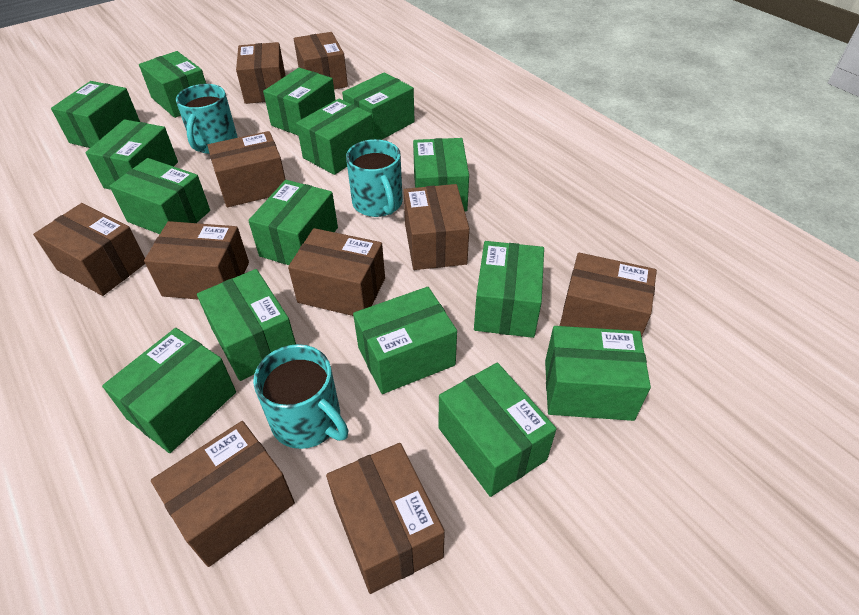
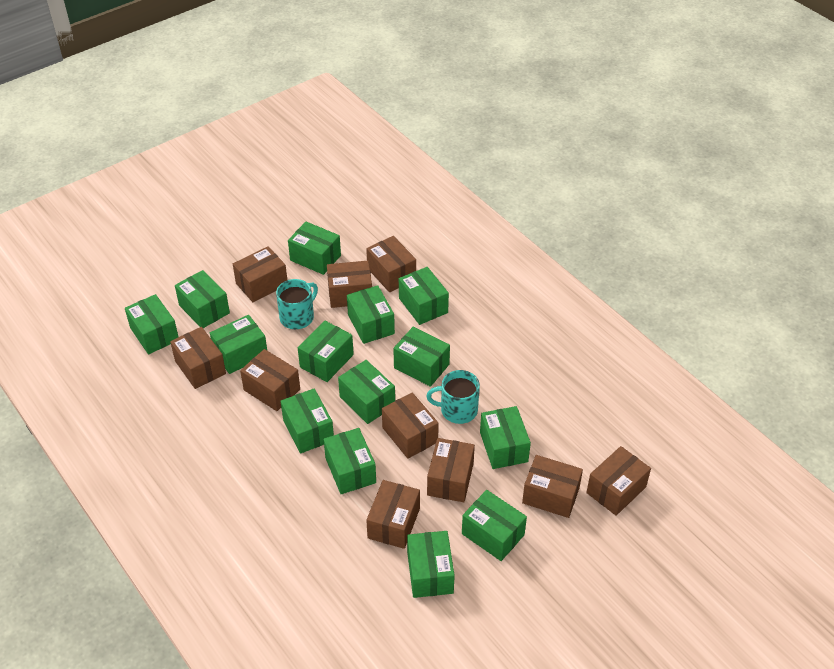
green box: [51,81,140,148] [85,119,178,190] [102,328,236,453] [110,158,210,234] [139,51,206,118] [197,269,296,381] [248,180,338,265] [263,68,335,135] [296,99,374,175] [342,72,415,140] [353,287,457,394] [413,138,469,211] [438,363,556,497] [474,241,544,338] [545,326,651,421] = 15 -> [125,294,178,354] [175,270,230,328] [210,315,267,374] [281,388,334,454] [288,222,341,275] [298,320,354,382] [324,428,376,494] [338,360,395,424] [347,285,395,344] [393,327,450,387] [399,267,449,325] [407,531,455,598] [462,490,527,561] [480,406,531,469] = 14
turquoise mug: [176,84,237,154] [253,344,349,449] [346,139,403,217] = 3 -> [276,279,318,329] [426,370,480,424] = 2

